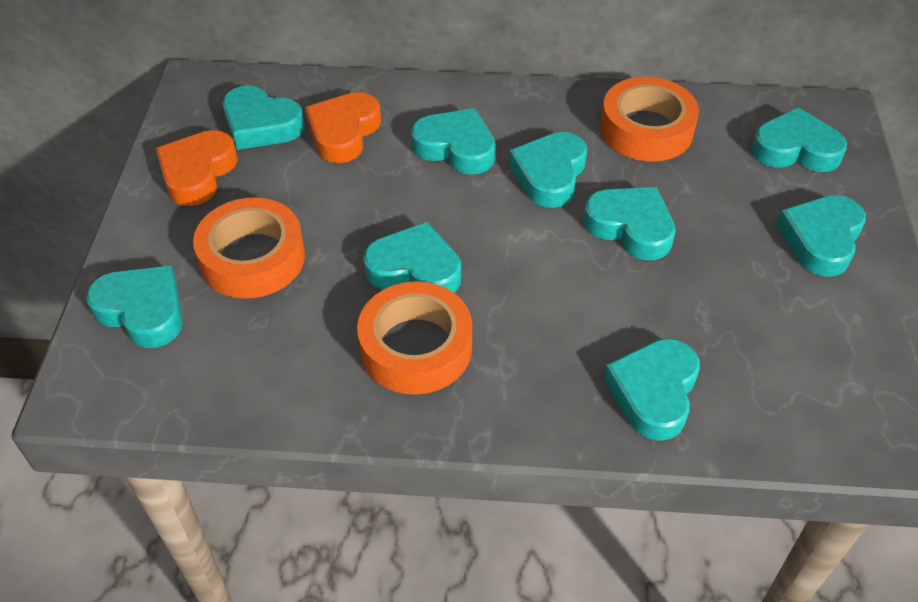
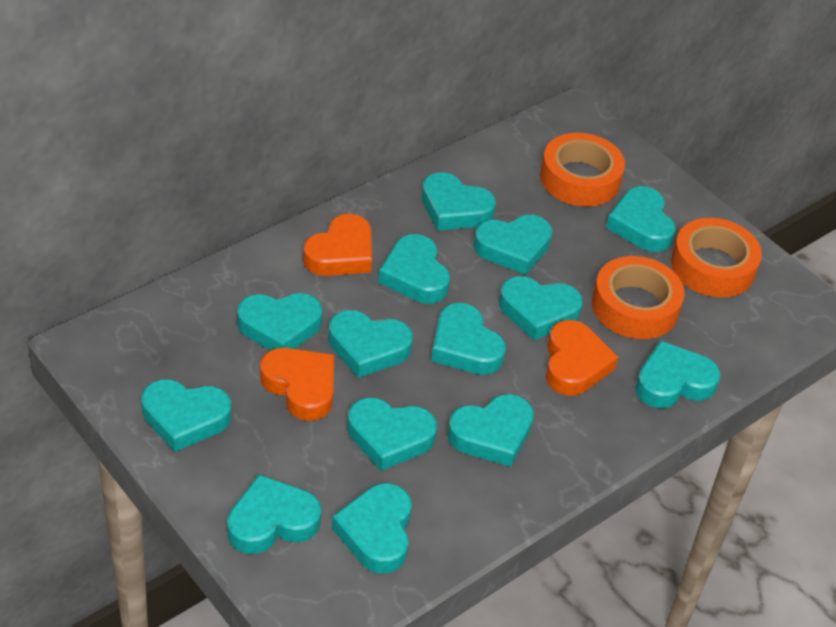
orange heart: [156,130,238,206] [305,92,381,163] = 2 -> [260,348,334,421] [303,214,372,276] [546,320,619,396] = 3
turquoise heart: [86,266,183,348] [223,85,304,150] [363,222,461,293] [411,108,496,175] [509,132,587,208] [584,187,676,260] [604,339,700,441] [751,107,847,172] [777,195,866,277] = 9 -> [141,379,231,452] [227,474,321,554] [237,293,323,351] [328,310,413,378] [332,483,412,573] [347,398,437,471] [378,234,450,304] [421,172,496,230] [431,303,506,375] [447,394,534,467] [474,215,553,275] [499,276,583,340] [606,186,676,252] [635,341,721,408] = 14

